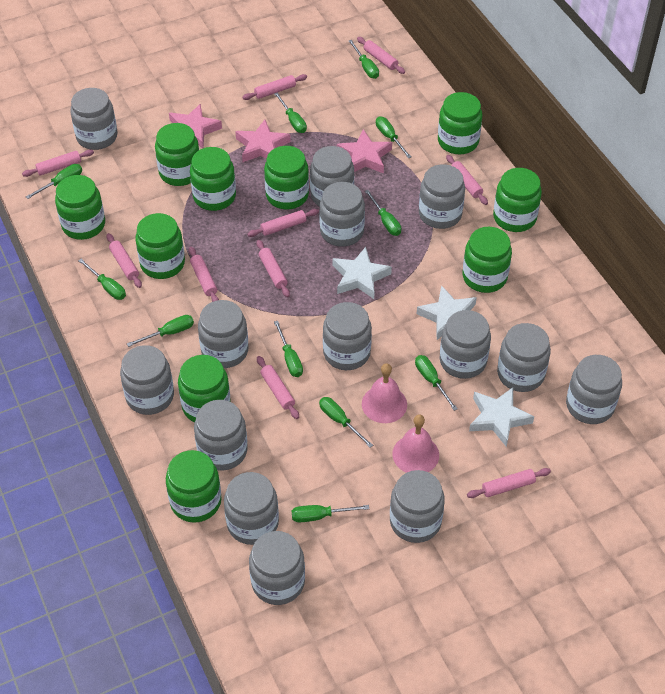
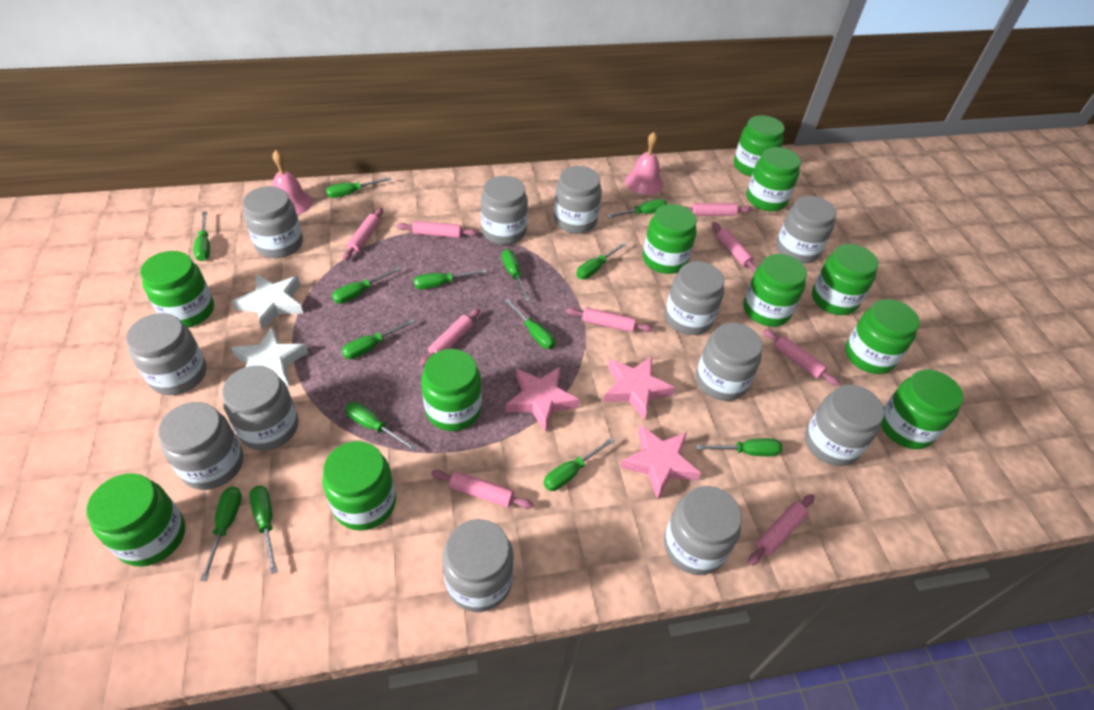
green jar: [55,175,105,240] [135,213,185,279] [155,123,199,186] [166,450,222,523] [178,355,231,422] [190,147,236,211] [264,146,309,210] [438,92,482,154] [463,227,512,293] [493,168,542,232] = 10 -> [86,473,185,567] [140,251,214,328] [322,441,396,531] [421,349,482,431] [643,204,697,274] [734,115,785,176] [743,254,807,327] [747,147,801,211] [812,244,878,315] [845,299,920,374] [881,369,963,449] = 11
green screwdriver: [26,164,82,199] [78,259,126,300] [127,315,194,347] [274,92,307,133] [274,321,303,377] [292,505,369,522] [319,397,373,448] [349,40,379,79] [365,190,401,236] [376,116,411,158] [415,355,458,411] = 11 -> [193,211,210,261] [200,486,242,581] [249,486,278,574] [326,177,391,198] [332,267,400,304] [342,319,415,359] [345,402,417,451] [414,269,487,290] [502,249,530,301] [504,299,555,349] [543,437,615,491] [576,242,627,279] [607,199,667,218] [696,438,782,456] = 14
grey jar: [70,88,117,150] [120,345,174,415] [194,400,248,471] [198,300,248,368] [224,472,279,545] [249,531,305,605] [310,146,354,207] [320,182,365,247] [323,302,372,370] [390,470,445,543] [419,164,465,229] [440,310,491,379] [497,323,551,392] [566,355,622,424] = 14 -> [126,313,207,395] [158,402,243,490] [222,366,299,451] [243,186,303,258] [442,519,514,612] [481,176,528,245] [554,166,602,234] [664,486,742,575] [665,261,725,335] [696,323,762,401] [776,196,836,264] [805,385,884,466] = 12
pink rolling pin: [22,149,94,177] [106,233,142,288] [189,247,219,302] [242,74,307,100] [247,209,319,237] [256,240,290,298] [257,356,299,419] [357,37,405,74] [446,155,488,205] [467,468,551,498] = 10 -> [343,208,383,261] [397,221,477,238] [419,308,480,367] [431,470,533,509] [566,307,653,332] [684,203,751,216] [712,222,758,273] [748,494,815,565] [763,329,840,386] = 9
white star: [333,247,392,299] [417,285,477,340] [469,387,534,447] = 3 -> [231,327,308,386] [232,274,304,330] = 2

